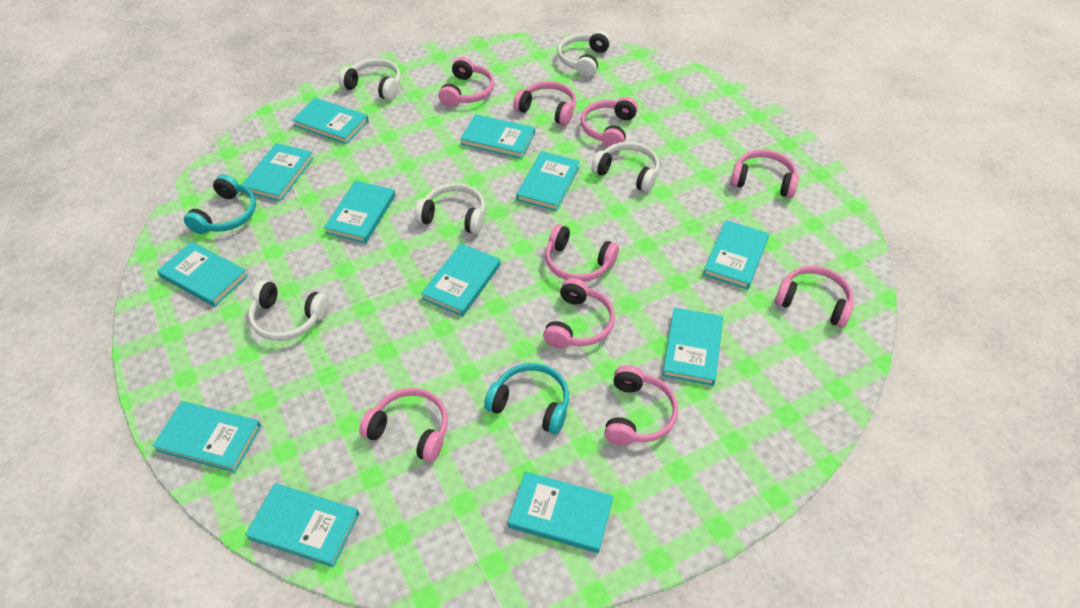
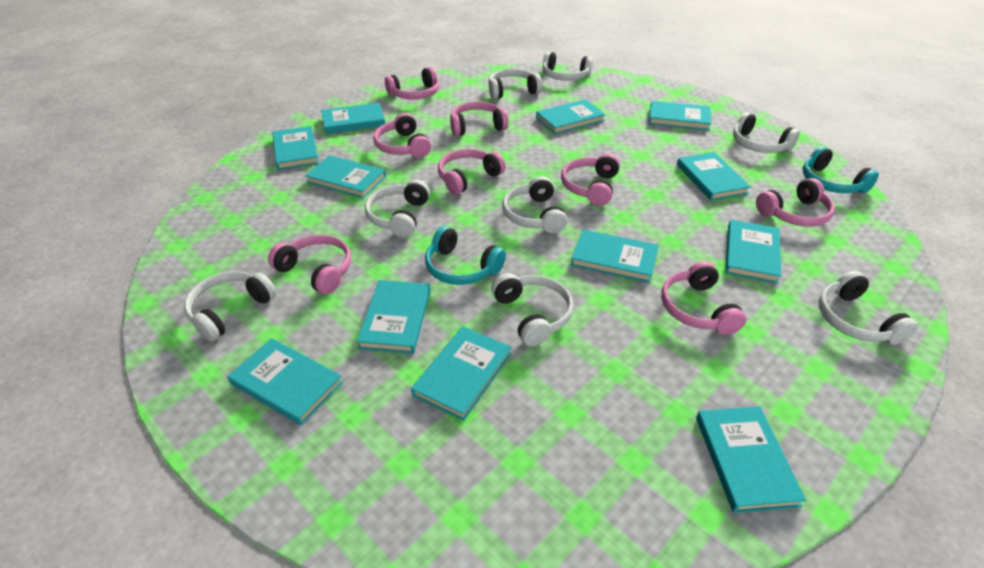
pink headphones: [359,388,448,462] [438,57,494,107] [513,81,576,126] [543,278,615,348] [545,224,619,282] [580,97,638,148] [604,365,678,446] [730,149,799,198] [775,266,854,328] = 9 -> [268,235,351,295] [373,113,431,158] [385,67,439,99] [438,149,506,195] [450,102,509,136] [561,153,620,206] [661,261,746,335] [756,178,835,227] = 8
white headphones: [248,280,329,341] [339,59,401,100] [415,183,485,234] [557,30,611,77] [592,142,659,193] = 5 -> [184,271,276,342] [365,180,430,237] [488,69,542,99] [491,273,573,346] [502,176,567,233] [542,52,593,81] [733,112,800,153] [819,271,918,345] = 8

